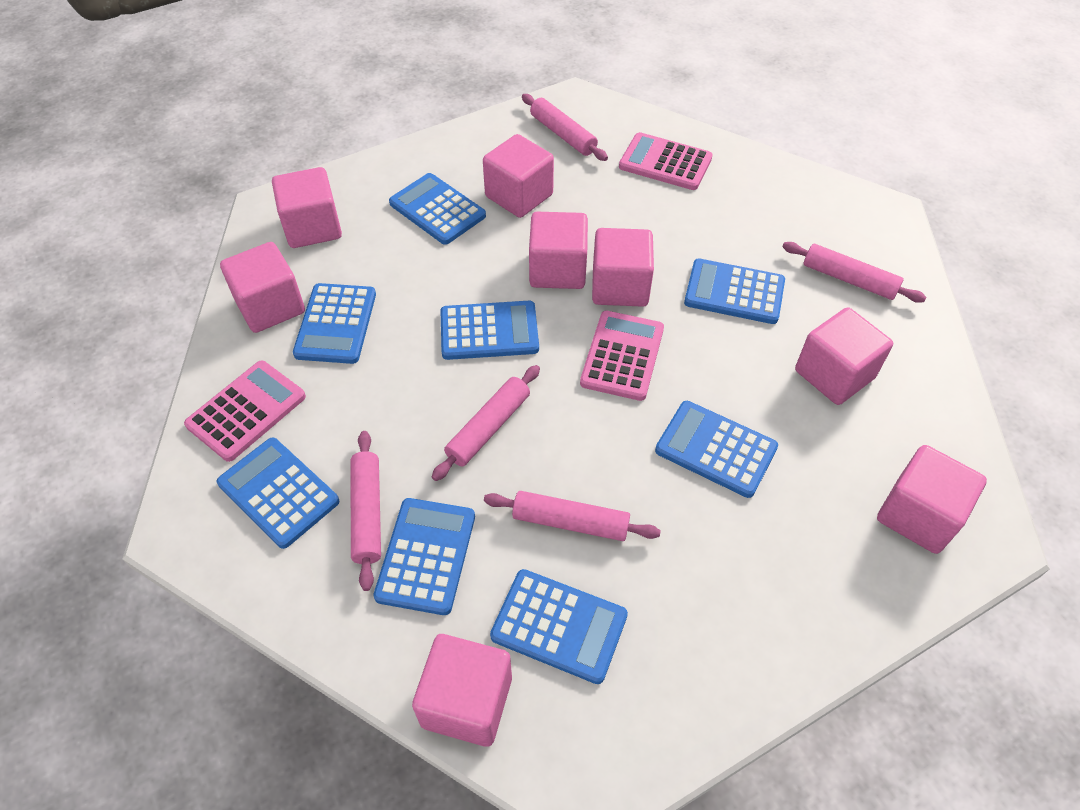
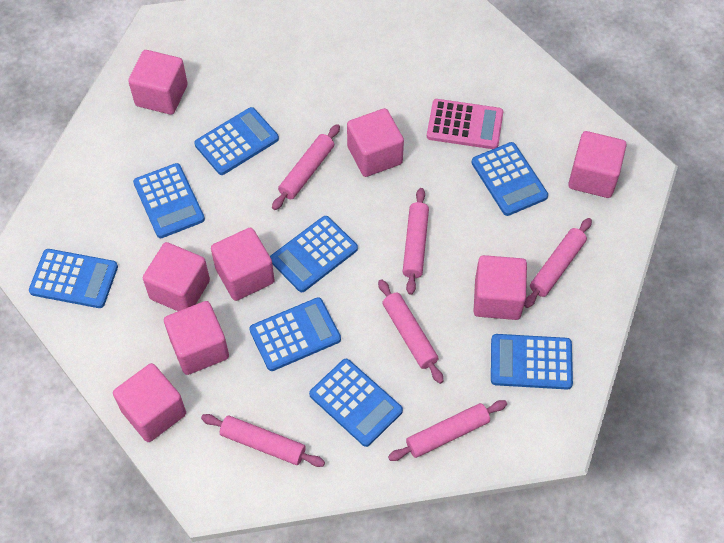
pink calculator: [184,361,306,462] [580,311,664,401] [619,132,713,190] = 3 -> [427,99,504,149] = 1
pink rolling pin: [351,431,381,591] [432,365,540,481] [484,491,661,541] [522,94,608,161] [782,242,927,303] = 5 -> [201,414,325,467] [272,124,340,210] [378,279,443,384] [388,400,507,461] [403,188,429,295] [524,218,592,308] = 6

